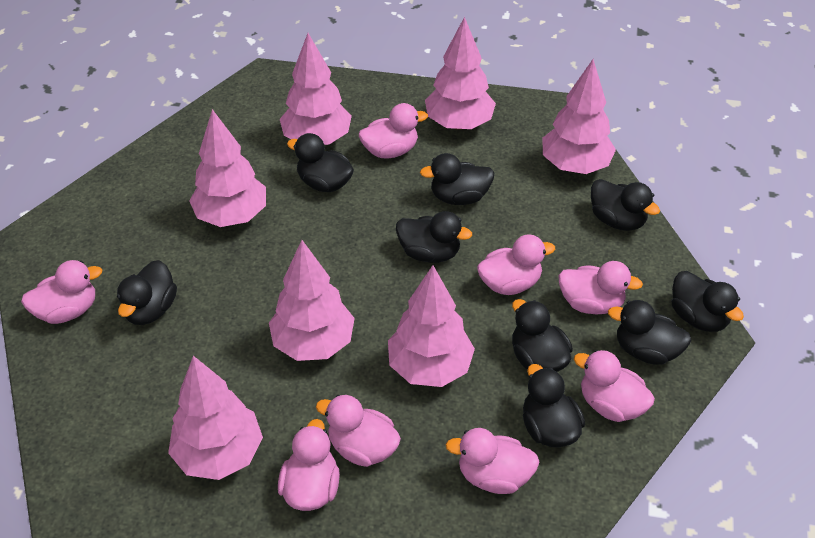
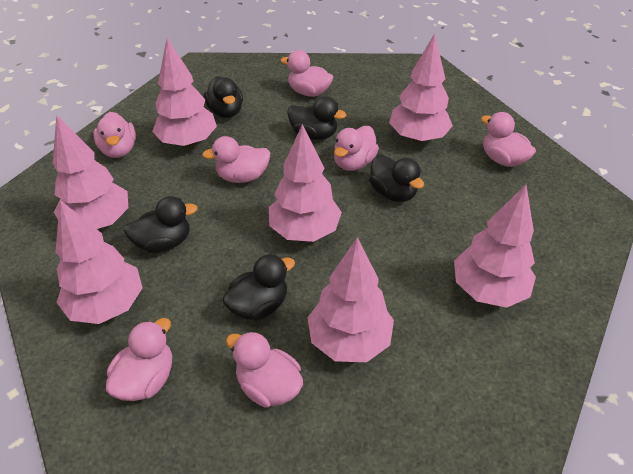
black duck: [117,260,177,325] [287,133,354,192] [396,211,472,263] [420,153,494,205] [512,299,573,372] [523,364,585,447] [591,179,660,231] [608,300,691,365] [672,271,744,332] = 9 -> [124,196,198,253] [204,76,243,118] [222,254,295,321] [287,96,346,140] [369,154,424,202] = 5
pink duck: [21,260,102,324] [278,419,340,511] [316,395,401,467] [359,103,428,159] [446,428,539,494] [477,234,555,295] [558,261,643,314] [574,350,655,422] = 8 -> [93,112,136,158] [106,318,172,401] [202,136,270,183] [226,331,303,408] [281,50,333,97] [334,126,379,171] [481,112,536,167] = 7

